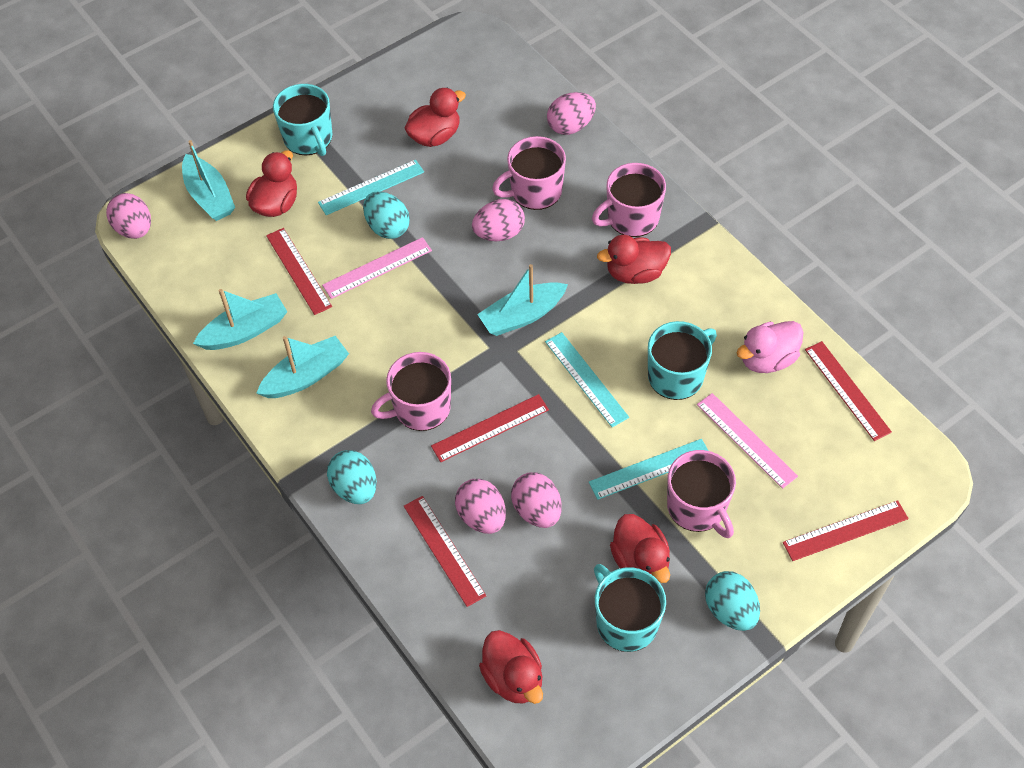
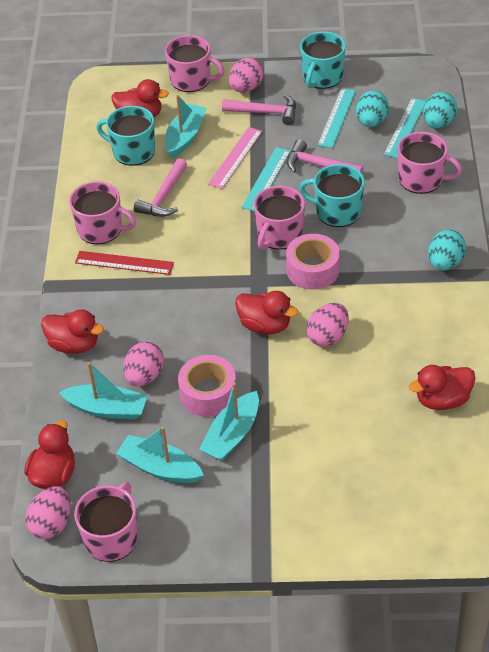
pink duck: [737,321,804,373] = 1 -> none = 0
pink egg: [106,193,151,239] [455,479,506,534] [472,199,525,241] [511,472,562,528] [547,92,596,135] = 5 -> [26,486,71,539] [123,342,164,386] [229,58,264,92] [306,303,349,347] = 4
pink hammer: none = 0 -> [134,158,187,217] [222,94,296,125] [287,139,364,173] = 3
pink mug: [371,352,451,431] [492,136,566,210] [592,163,666,237] [667,450,736,538] = 4 -> [69,181,136,245] [74,482,138,562] [165,35,225,92] [254,186,305,250] [398,132,462,194] = 5
pink ruler: [322,237,432,299] [697,393,798,489] = 2 -> [208,127,262,189] = 1
pink tape: none = 0 -> [178,355,237,417] [286,234,340,290] = 2
red ruler: [266,228,332,315] [404,496,486,607] [431,394,549,462] [783,500,909,561] [805,341,892,441] = 5 -> [75,251,174,275] = 1

